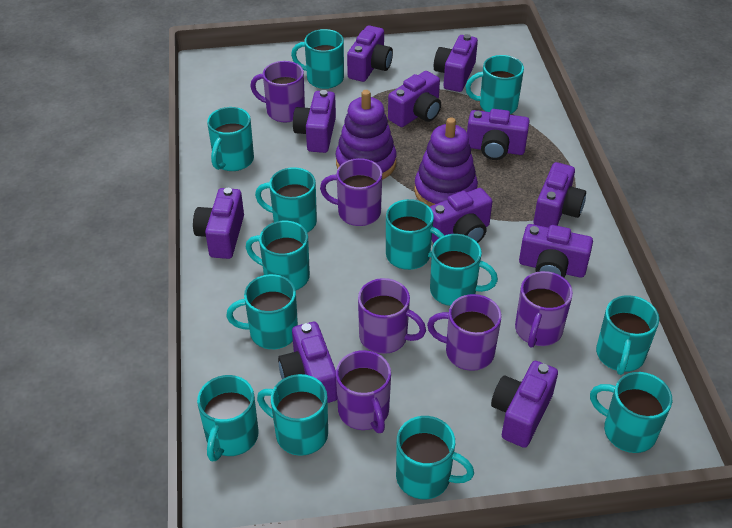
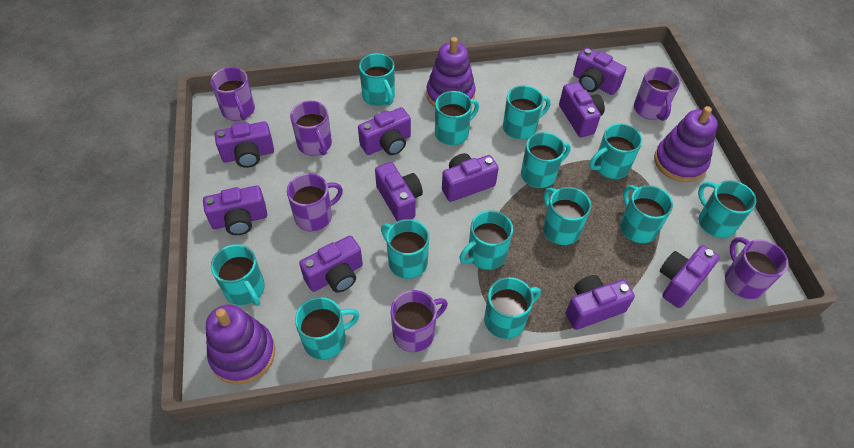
purple camera: [193,188,244,259] [278,322,337,403] [293,90,336,153] [347,25,393,82] [388,71,441,127] [430,188,493,243] [434,34,478,92] [467,109,530,160] [491,361,558,448] [519,224,593,278] [533,162,586,228] = 11 -> [203,185,267,235] [214,121,274,168] [299,236,363,293] [358,107,411,155] [375,162,423,221] [442,153,499,202] [559,82,605,137] [566,275,635,330] [573,48,627,95] [660,245,720,308] = 10
purple stacking toy: [336,90,397,180] [414,117,478,207] = 2 -> [206,305,275,384] [426,37,476,107] [654,106,718,182] = 3

